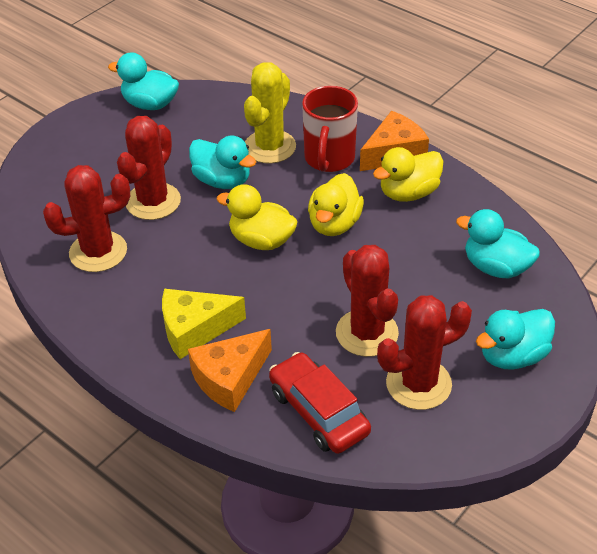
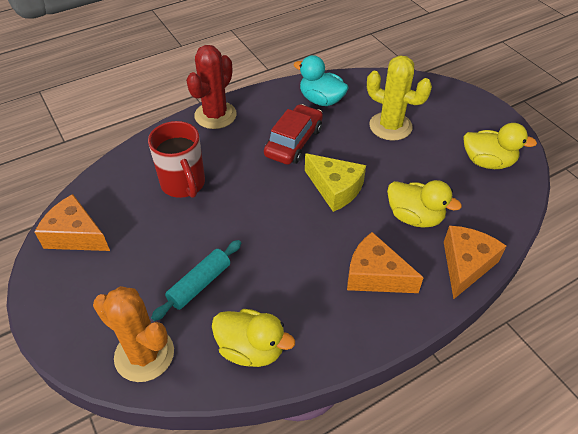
orange cactus: none = 0 -> [93,286,174,382] = 1
orange cheese: [188,329,272,412] [360,111,429,171] = 2 -> [35,194,110,251] [347,232,424,293] [444,226,506,299] = 3
red cactus: [43,165,130,272] [117,116,181,220] [336,245,399,357] [377,295,472,410] = 4 -> [186,45,237,129] = 1
turquoise duck: [108,52,179,110] [189,135,256,189] [456,209,540,279] [476,309,555,370] = 4 -> [294,55,349,106] = 1
turquoise rolling pin: none = 0 -> [151,240,241,321] = 1

